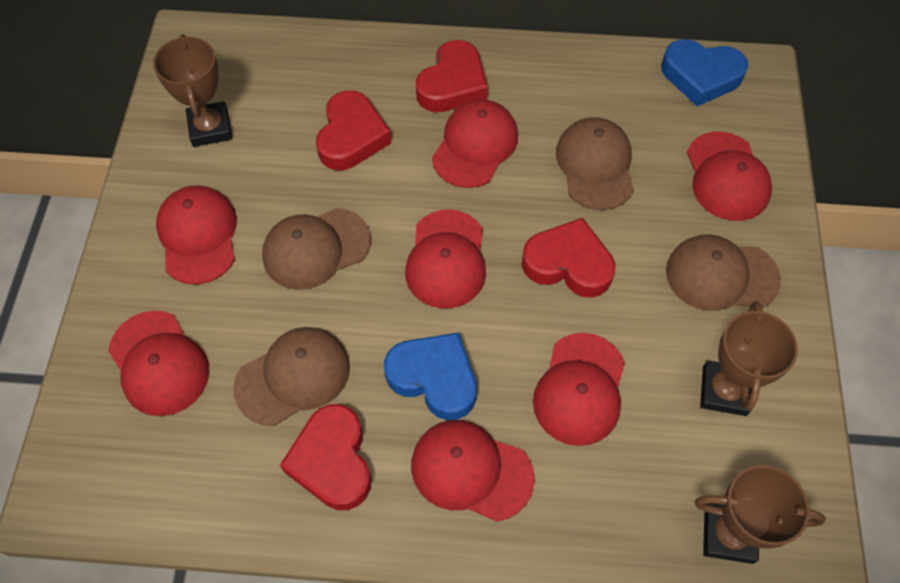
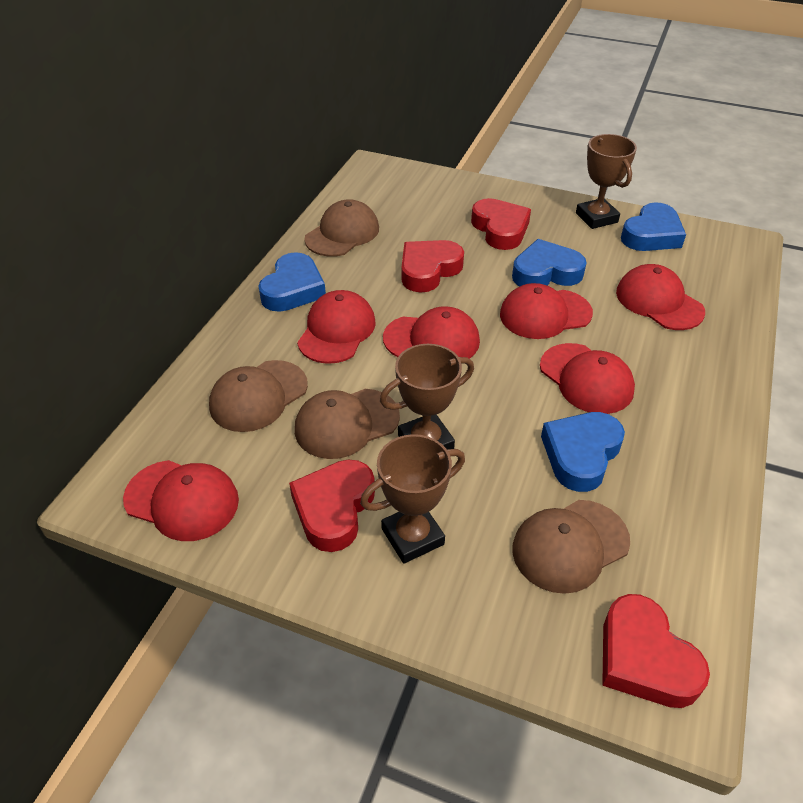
blue heart: [384,333,477,420] [661,39,748,106] = 2 -> [258,252,326,312] [512,239,587,286] [541,412,625,492] [621,202,686,251] = 4
red cap: [108,310,209,416] [156,185,237,285] [405,210,486,309] [411,420,535,522] [432,99,518,188] [533,333,625,446] [687,131,772,221] = 7 -> [123,460,239,541] [297,290,376,364] [383,306,480,359] [500,283,593,339] [540,343,635,414] [616,264,705,330] = 6

